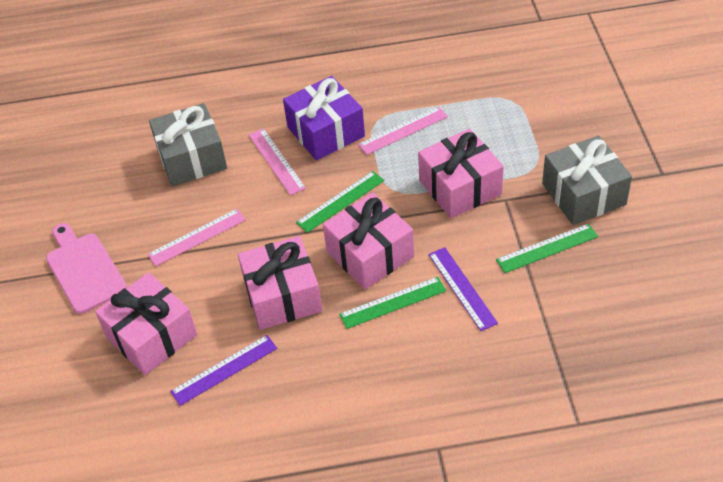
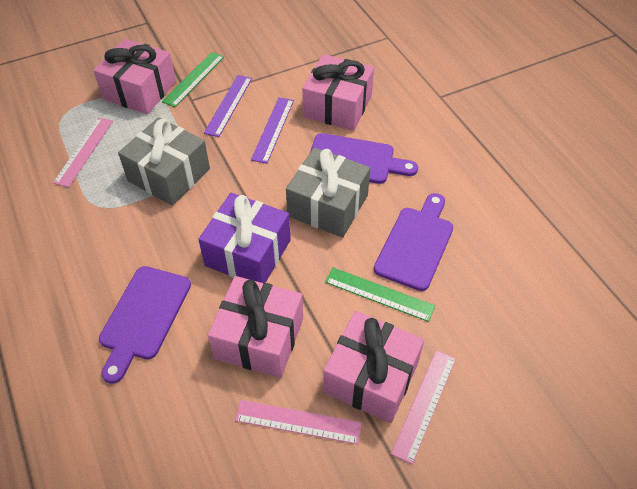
green ruler: [296,171,384,233] [339,277,446,329] [496,223,598,273] = 3 -> [162,52,224,107] [325,267,435,322] = 2
pink cutting board: [46,223,127,314] = 1 -> none = 0
purple cutting board: none = 0 -> [99,266,191,384] [310,133,418,184] [374,193,453,291] = 3

